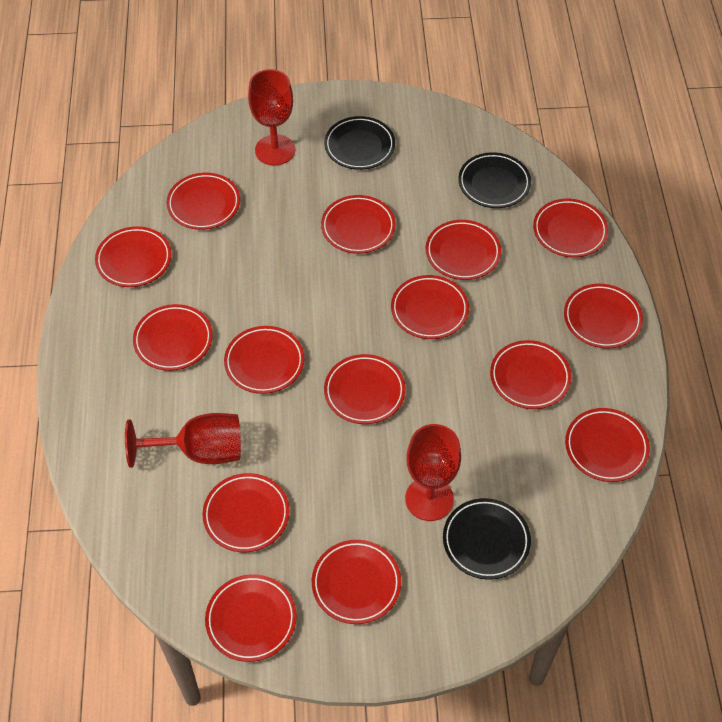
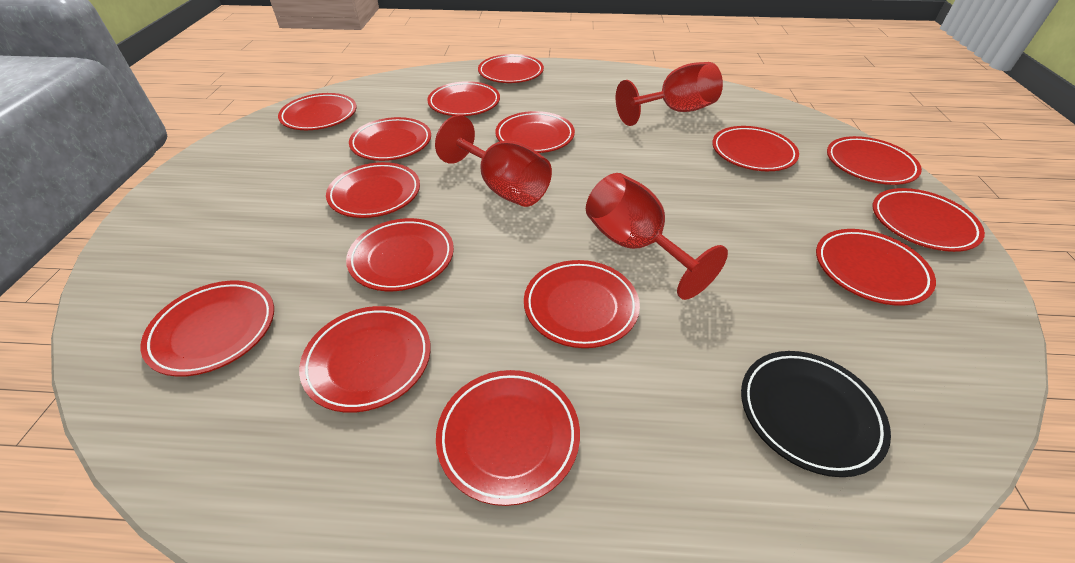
black plate: [324,116,395,170] [443,498,531,580] [458,152,531,208] = 3 -> [741,351,891,477] = 1

